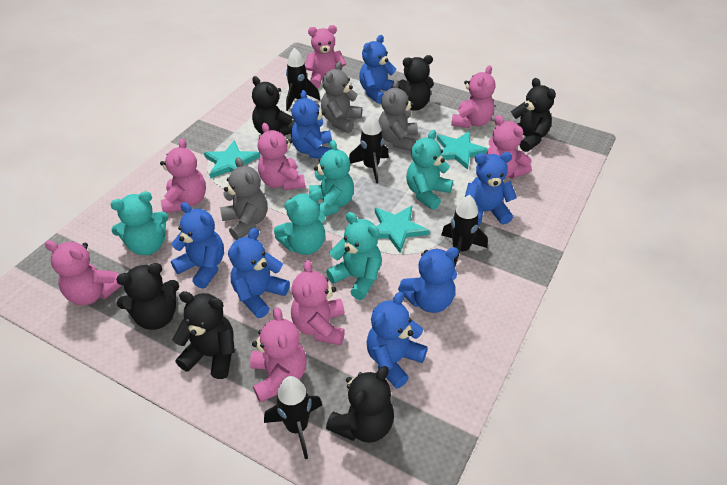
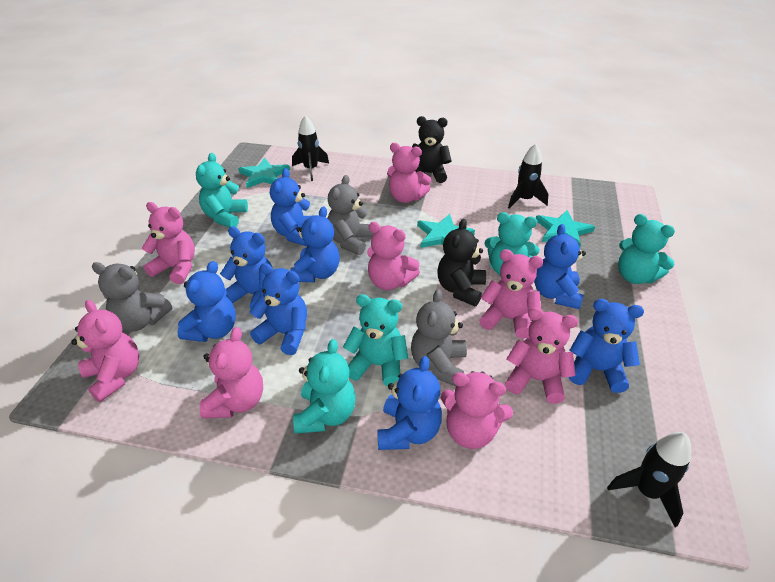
black rocket: [264,376,322,459] [286,47,320,111] [349,114,389,183] [441,195,488,266] = 4 -> [292,115,329,181] [508,144,548,209] [607,432,691,527] = 3
black teddy bear: [116,263,179,330] [172,291,235,379] [252,76,295,136] [326,366,394,443] [391,55,434,111] [511,78,556,152] = 6 -> [412,116,451,183] [437,219,486,306] = 2
blue teddy bear: [171,202,224,289] [228,228,290,318] [291,90,332,159] [359,35,396,104] [366,292,428,389] [398,247,459,313] [465,152,517,225] = 7 -> [177,261,236,342] [220,227,273,309] [250,263,307,355] [270,168,311,246] [290,206,340,282] [377,356,442,450] [534,224,586,309] [569,299,644,393] = 8

